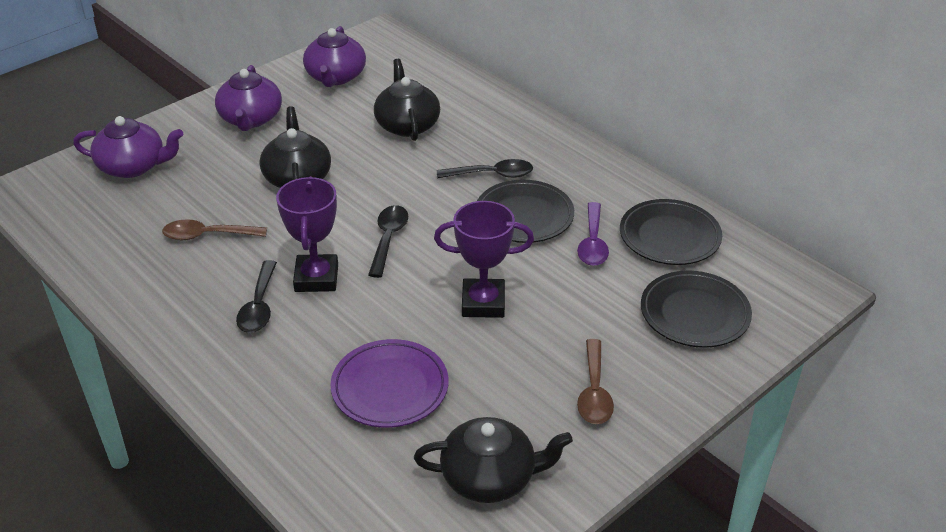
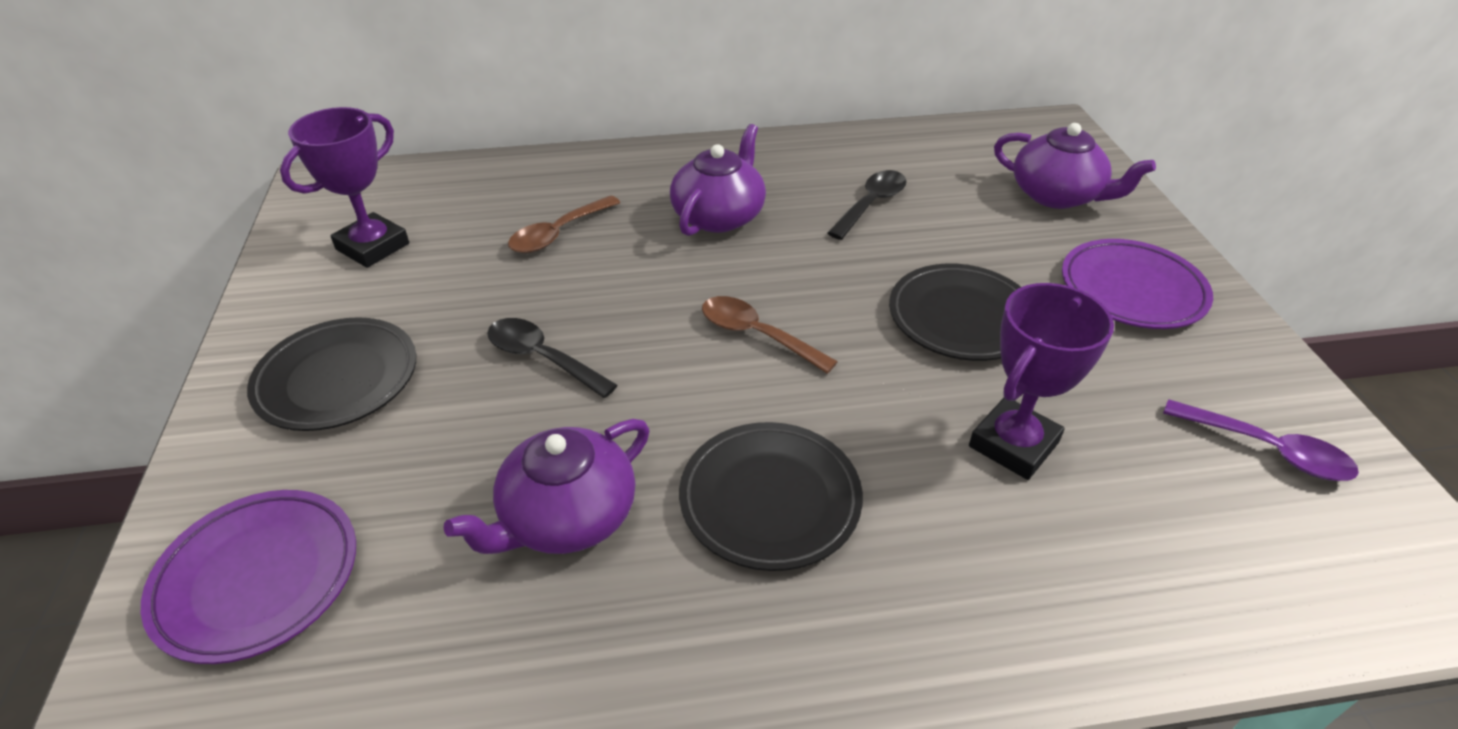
black spoon: [236,260,277,333] [368,205,408,278] [437,159,533,178] = 3 -> [487,318,618,398] [828,170,907,240] = 2
black teapot: [260,106,331,188] [374,59,440,141] [414,417,573,503] = 3 -> none = 0
purple plate: [330,339,449,428] = 1 -> [141,490,356,664] [1062,239,1213,329] = 2

